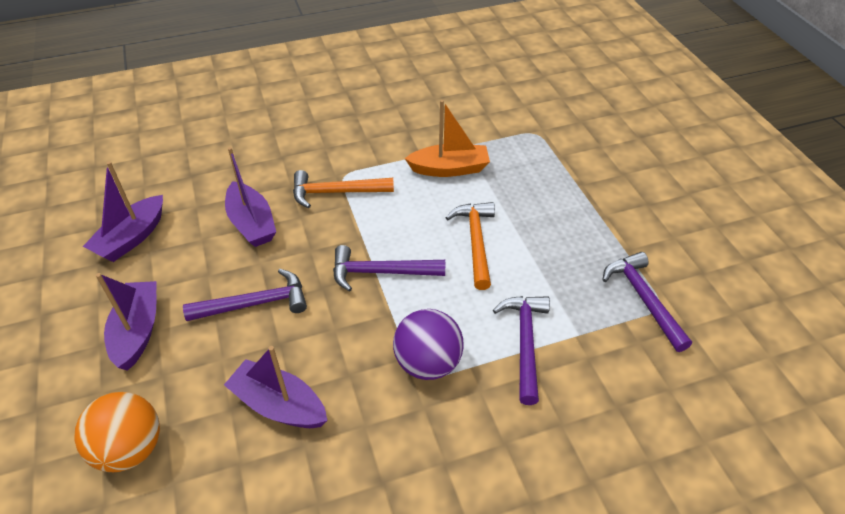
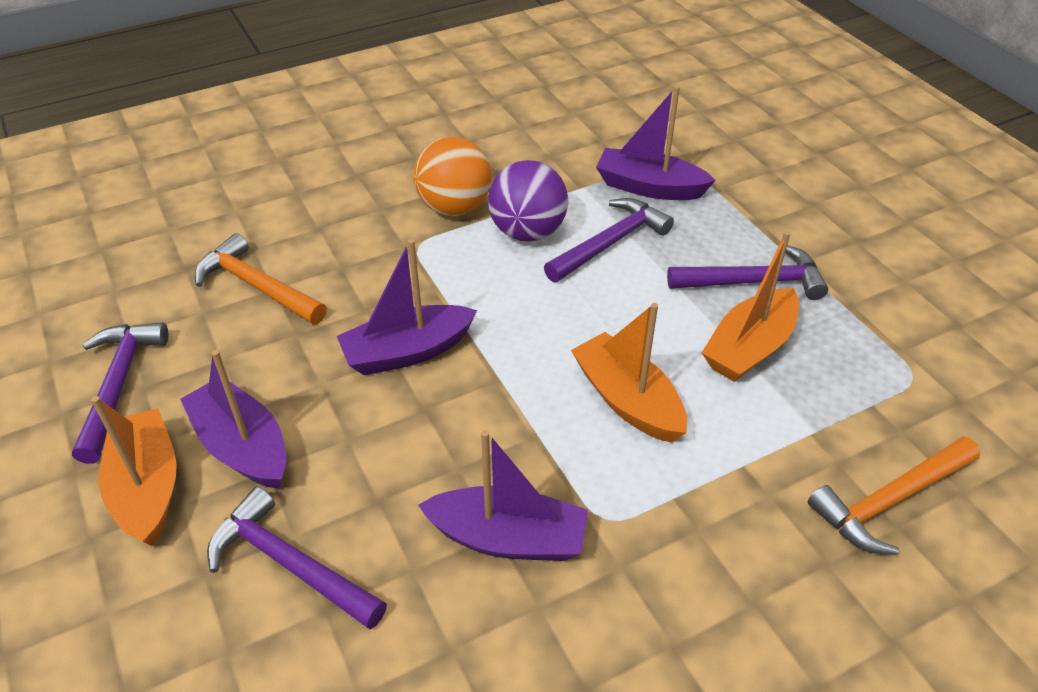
orange boat: [404,100,490,177] = 1 -> [91,396,177,546] [571,303,687,443] [702,231,799,382] = 3

